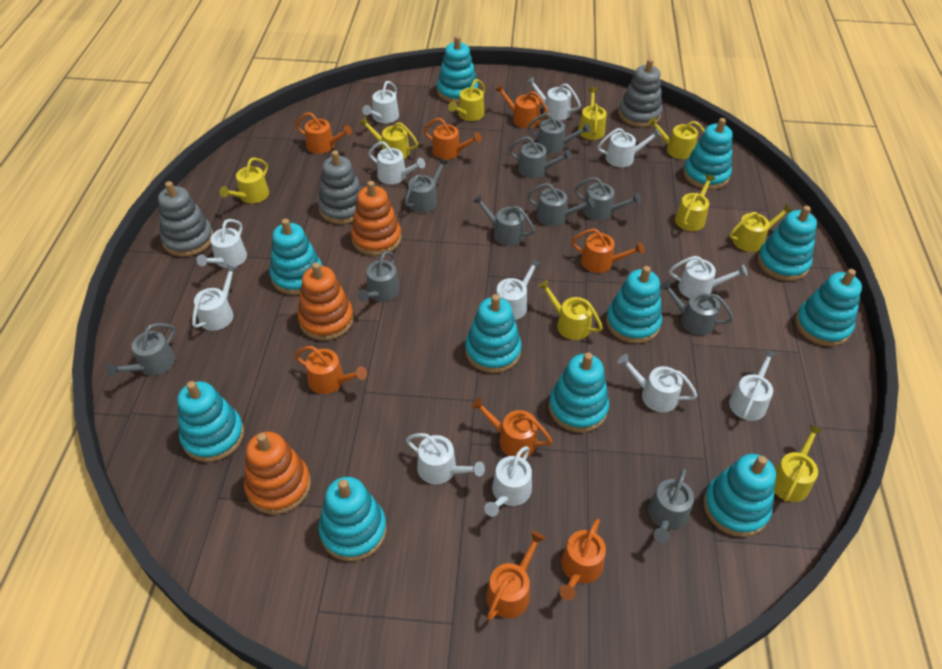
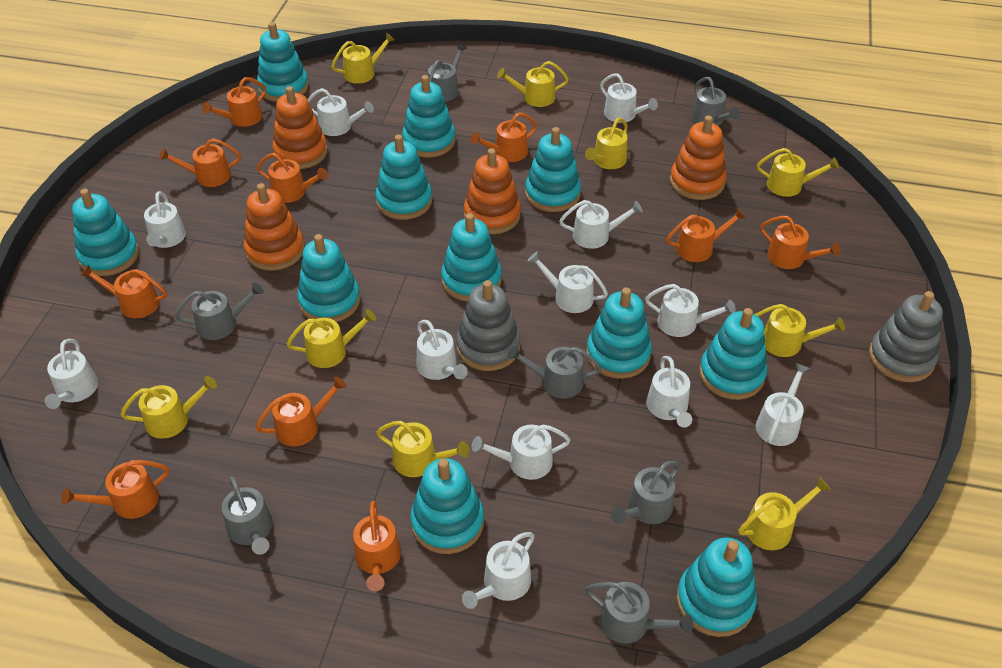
grey stacking toy: [158,181,213,257] [318,150,362,224] [618,59,662,127] = 3 -> [456,280,520,371] [869,291,943,382] = 2
grey watering can: [106,323,175,377] [357,251,400,302] [404,158,449,213] [473,194,535,246] [509,136,572,178] [527,113,591,154] [527,183,595,226] [574,177,642,221] [648,469,694,543] [660,280,733,335] = 10 -> [175,283,264,340] [222,477,273,555] [428,43,467,102] [508,346,602,399] [585,582,694,644] [611,461,680,524] [691,77,740,126] = 7
orange stacking toy: [244,432,311,514] [298,262,354,340] [351,181,401,256] = 3 -> [244,183,304,271] [272,86,328,169] [464,148,521,234] [670,115,727,200] = 4
orange watering can: [295,346,367,394] [296,112,352,154] [424,118,482,160] [471,397,552,458] [486,531,545,621] [495,84,549,128] [559,519,606,600] [571,228,644,273] = 8 -> [61,460,169,519] [80,264,167,318] [159,138,241,187] [202,77,266,127] [256,377,347,446] [257,153,328,203] [353,501,401,591] [470,112,538,162] [666,208,746,262] [760,216,841,269] = 10

